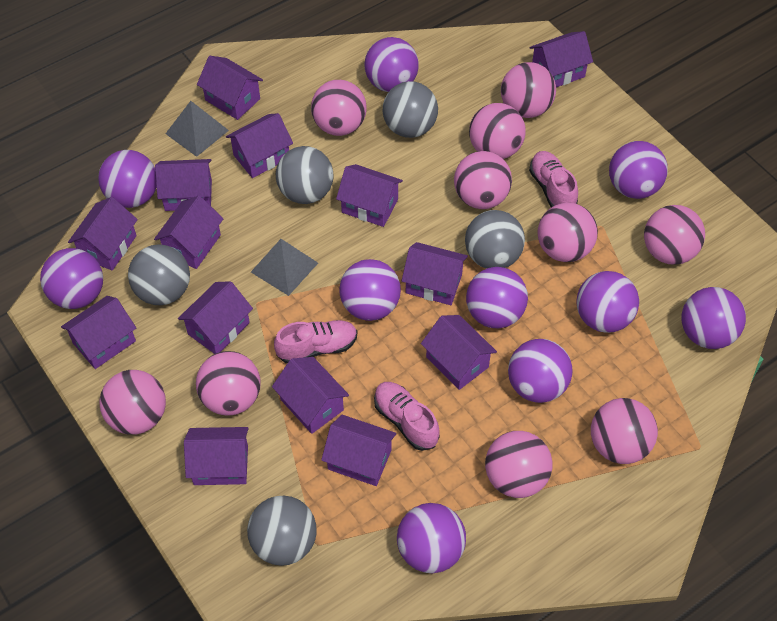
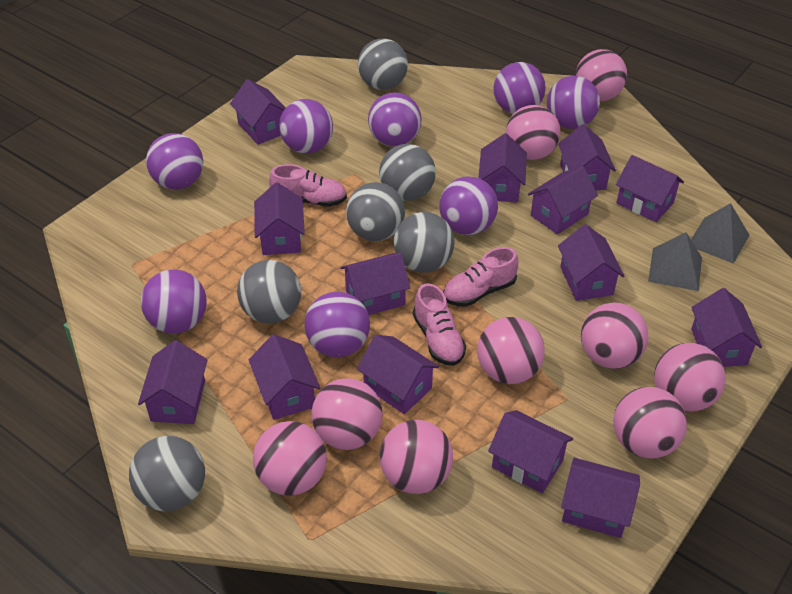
grey ball: [128,244,190,305] [247,496,317,566] [276,146,333,204] [383,81,438,138] [465,210,525,269] = 5 -> [129,436,205,511] [237,260,301,324] [346,182,405,241] [358,38,408,90] [379,144,436,201] [394,212,454,273] = 6
pink ball: [99,370,166,435] [196,351,260,416] [311,80,367,136] [454,151,512,209] [469,103,526,159] [485,431,552,498] [501,62,556,118] [538,203,598,262] [591,398,658,464] [644,205,705,265] = 10 -> [253,421,327,496] [312,378,382,450] [380,420,453,494] [477,317,545,384] [506,105,560,160] [575,49,627,101] [581,302,648,369] [613,387,687,459] [654,343,726,411] = 9
purple ball: [40,248,103,309] [98,150,156,208] [339,259,401,321] [364,37,419,92] [397,503,466,573] [466,267,528,328] [508,339,573,403] [576,271,639,333] [609,141,668,199] [681,287,746,349] = 10 -> [141,270,207,334] [146,133,203,190] [279,99,333,153] [304,292,370,357] [368,92,422,147] [439,176,498,235] [494,62,546,114] [547,76,600,129] = 8

